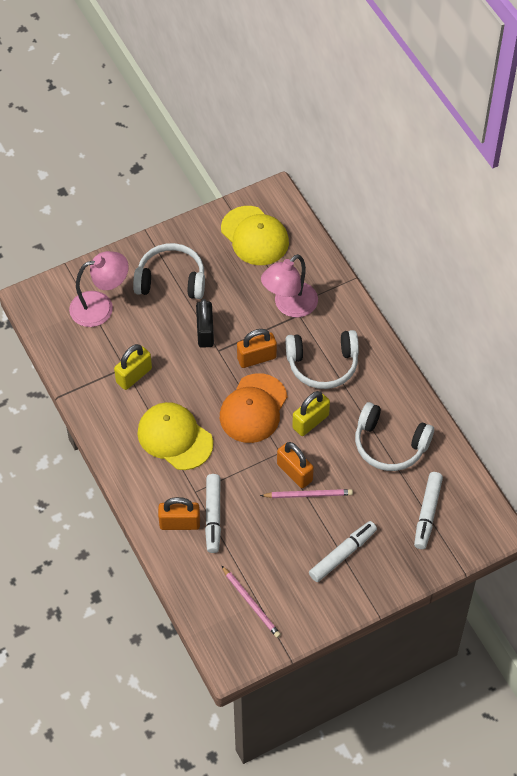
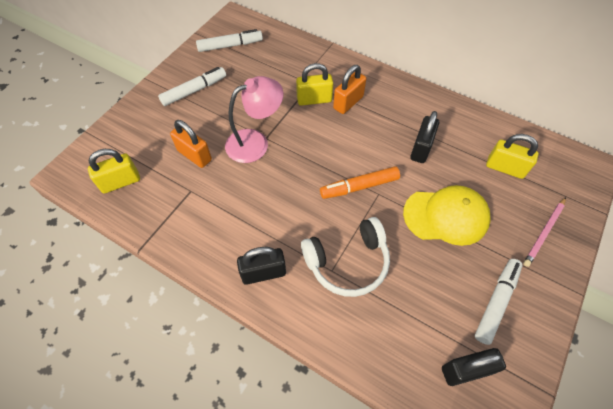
black padlock: [196,299,214,348] = 1 -> [237,247,286,285] [410,111,439,163] [442,348,506,386] = 3
orange cap: [220,373,287,443] = 1 -> none = 0
orange marker: none = 0 -> [320,166,400,199] = 1
orange padlock: [158,497,200,530] [237,329,277,368] [277,442,314,488] = 3 -> [170,120,212,168] [333,65,366,114] = 2
pink lamp: [69,251,129,327] [261,254,318,318] = 2 -> [225,76,283,163] = 1
pink pencil: [222,566,281,638] [260,489,353,498] = 2 -> [523,197,566,267] = 1
white headphones: [133,243,205,299] [286,330,359,389] [355,402,434,471] = 3 -> [301,217,390,297] = 1
yellow cap: [137,402,213,470] [221,206,289,265] = 2 -> [403,185,491,246] = 1
yellow padlock: [114,344,152,390] [292,391,330,436] = 2 -> [88,149,140,194] [296,63,333,106] [486,134,539,179] = 3

